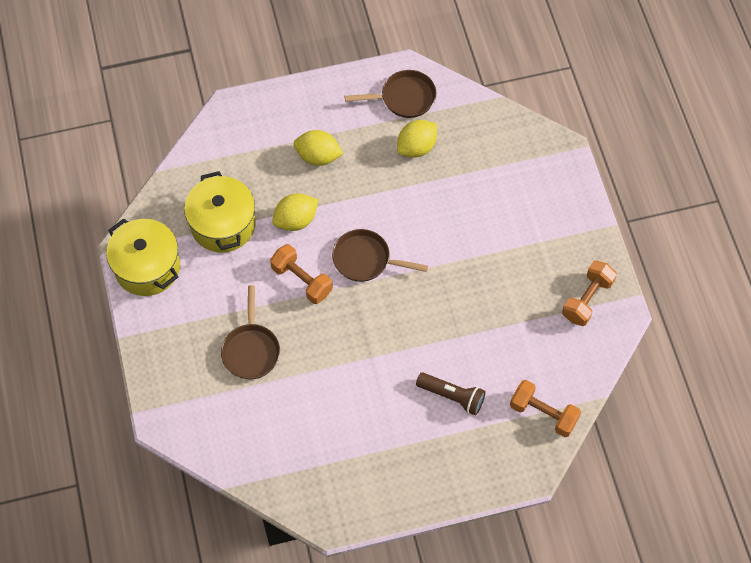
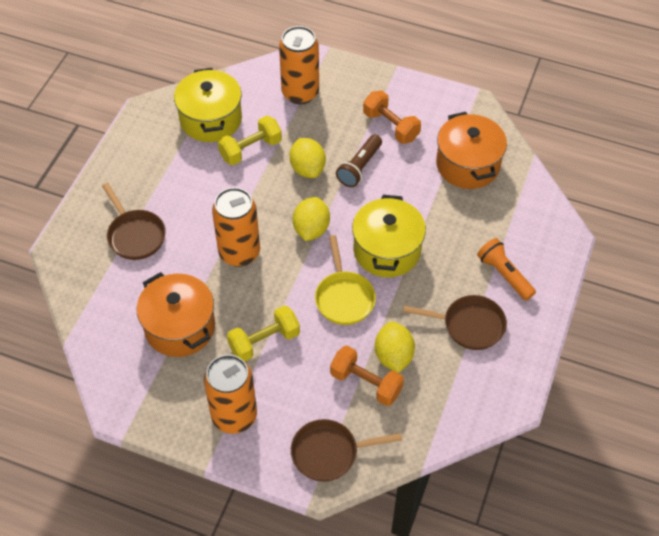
orange can: none = 0 -> [204,354,257,434] [212,187,260,267] [279,26,319,104] = 3
orange dumbbell: [270,244,333,304] [510,380,581,437] [562,261,617,326] = 3 -> [330,346,404,406] [363,90,421,144] = 2
orange flashlight: none = 0 -> [477,238,536,301] = 1
orange pot: none = 0 -> [137,272,215,357] [436,112,507,189] = 2
yellow dumbbell: none = 0 -> [218,116,282,165] [227,305,300,362] = 2
yellow pan: none = 0 -> [315,235,376,325] = 1

